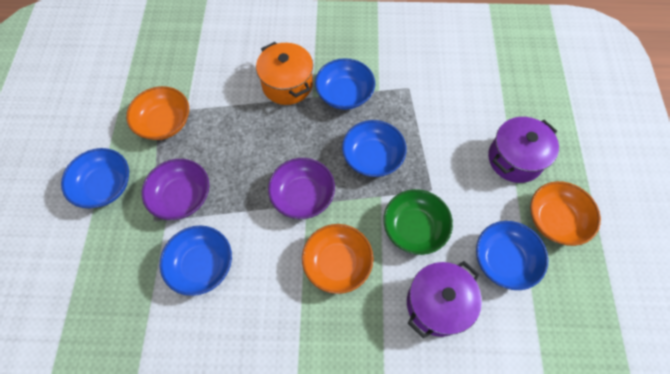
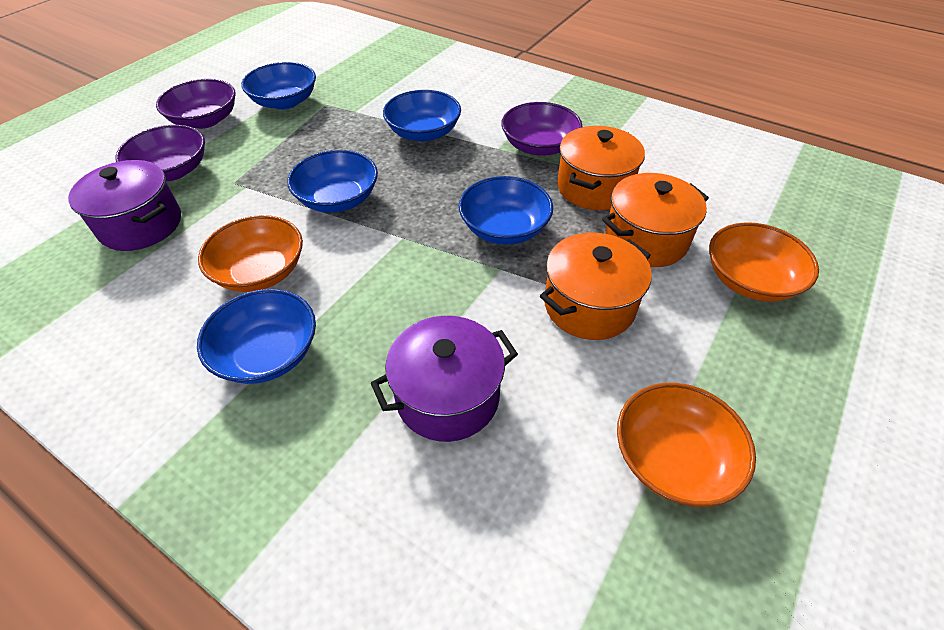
green bowl: [383,189,453,255] = 1 -> none = 0
orange pot: [256,42,313,105] = 1 -> [540,233,652,340] [557,126,645,210] [602,173,709,267] = 3
purple bowl: [141,159,209,220] [268,158,335,219] = 2 -> [115,125,205,181] [156,79,236,129] [501,102,582,156] = 3

